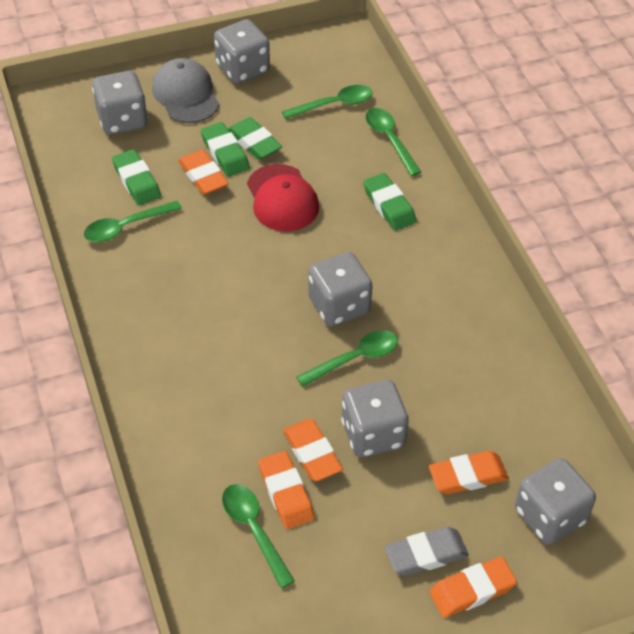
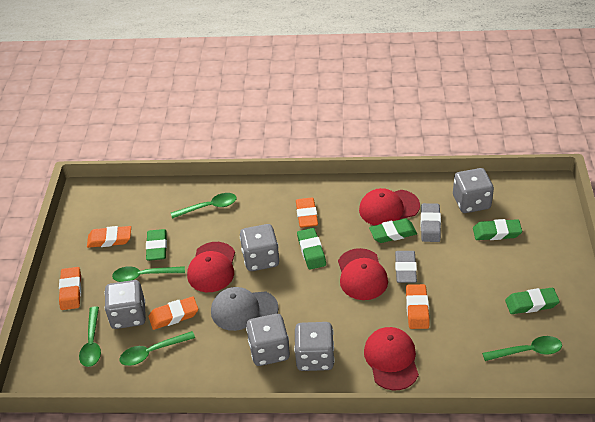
green eraser: [112,149,161,205] [201,122,250,176] [228,117,282,160] [363,173,416,230] = 4 -> [146,229,167,261] [297,228,326,270] [369,218,417,243] [473,219,522,240] [505,288,560,314] = 5
grey eraser: [385,527,469,576] = 1 -> [395,251,417,283] [421,203,441,242] = 2
red cap: [247,164,319,231] = 1 -> [187,242,235,292] [338,248,388,300] [359,188,420,226] [364,327,419,390] = 4

